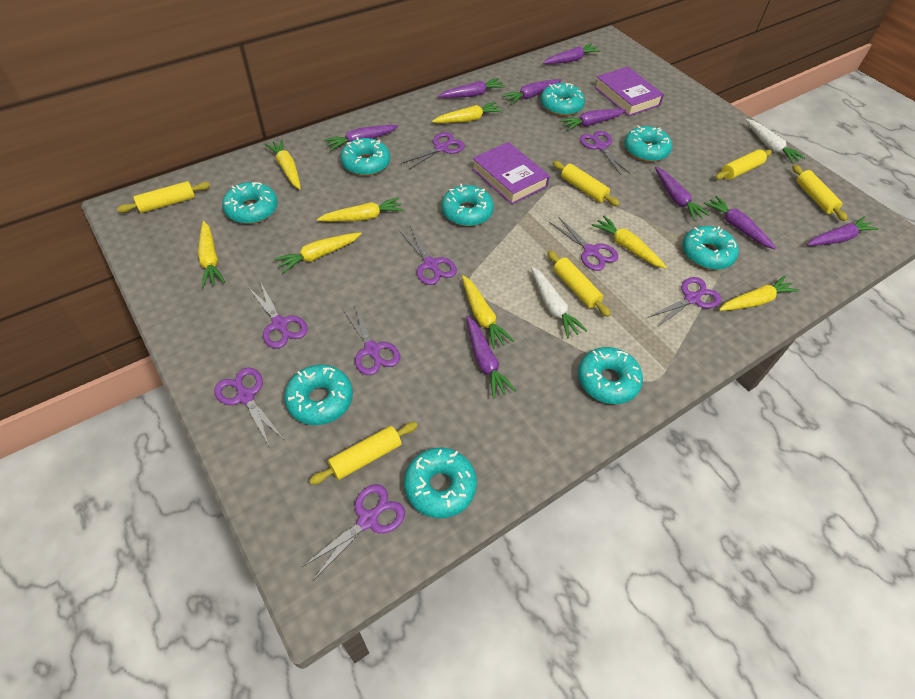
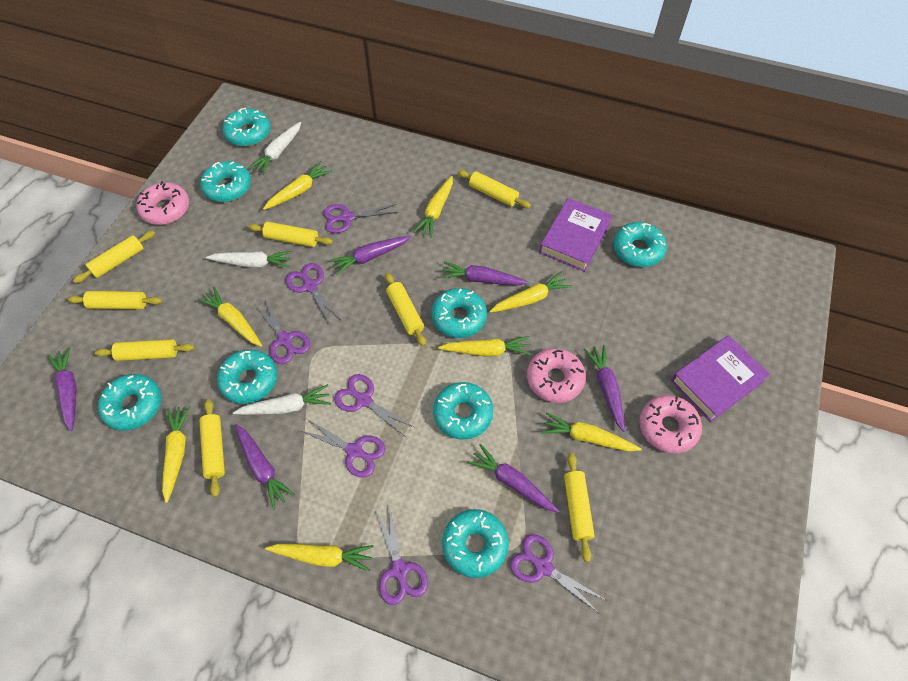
pink donut: none = 0 -> [137,181,189,225] [527,348,586,403] [639,395,702,454] = 3
purple carrot: [324,125,398,151] [438,78,506,98] [466,315,516,399] [502,79,562,105] [543,43,601,64] [559,109,626,131] [655,167,710,221] [704,196,777,250] [807,217,879,246] = 9 -> [48,347,77,431] [235,424,295,509] [329,236,411,275] [440,261,528,285] [467,444,559,513] [584,345,625,432] = 6
purple scissors: [214,367,283,447] [249,281,308,349] [302,484,405,579] [342,304,400,375] [400,226,457,285] [401,132,465,170] [550,217,619,271] [579,131,630,175] [647,277,721,327] = 9 -> [254,297,310,364] [286,263,342,326] [299,419,385,478] [323,204,398,233] [334,374,414,437] [375,505,428,605] [510,534,606,614] = 7
turquoise donut: [222,182,278,224] [284,365,353,425] [340,137,390,176] [404,447,477,518] [441,184,494,226] [541,83,585,116] [578,347,643,404] [624,126,672,162] [682,226,739,270] = 9 -> [98,374,161,431] [200,161,251,202] [217,349,277,404] [222,108,271,146] [431,288,487,338] [433,382,493,440] [442,509,509,578] [613,222,667,267] = 8
white carrot: [531,267,588,338] [746,119,805,164] = 2 -> [206,251,292,268] [233,384,331,415] [249,122,301,175] = 3
yellow rolling pin: [117,181,210,213] [309,422,418,485] [547,251,611,317] [553,161,620,206] [715,149,772,180] [792,165,848,221] = 6 -> [68,291,162,310] [73,231,155,283] [95,339,195,361] [199,399,225,497] [249,222,333,247] [385,272,426,346] [458,170,531,208] [564,453,595,562] = 8

